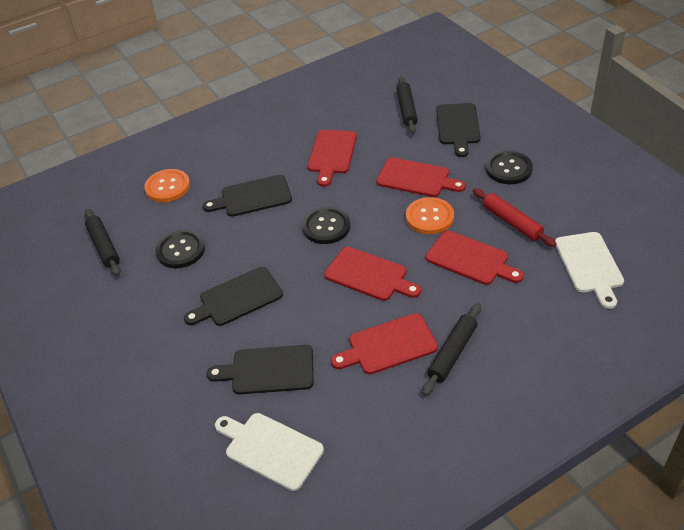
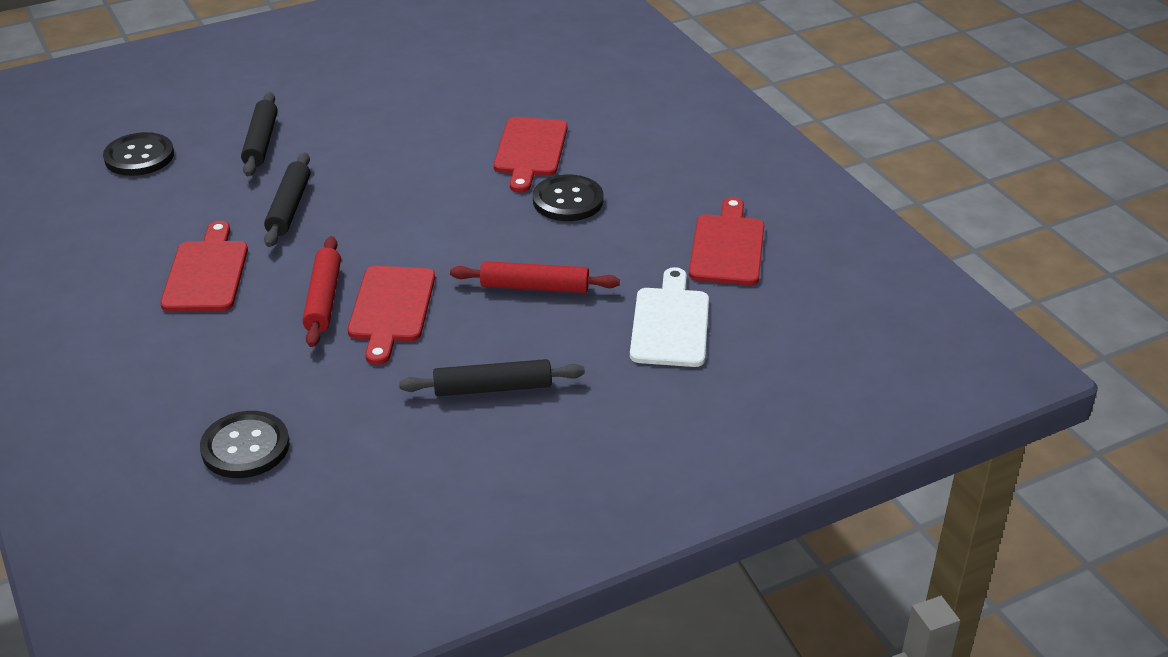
black cutting board: [184,267,283,326] [203,175,292,217] [207,345,314,395] [436,103,481,157] = 4 -> none = 0
orange button: [144,169,190,202] [406,197,454,234] = 2 -> none = 0
red cutting board: [308,130,357,187] [324,247,421,301] [331,313,438,374] [376,157,466,197] [426,231,524,285] = 5 -> [160,221,248,312] [348,266,435,365] [494,117,568,193] [689,197,765,285] = 4
red rolling pin: [473,188,556,247] = 1 -> [302,236,341,347] [450,261,620,293] = 2
white cutting board: [215,413,324,491] [555,232,624,309] = 2 -> [630,267,709,367] = 1

